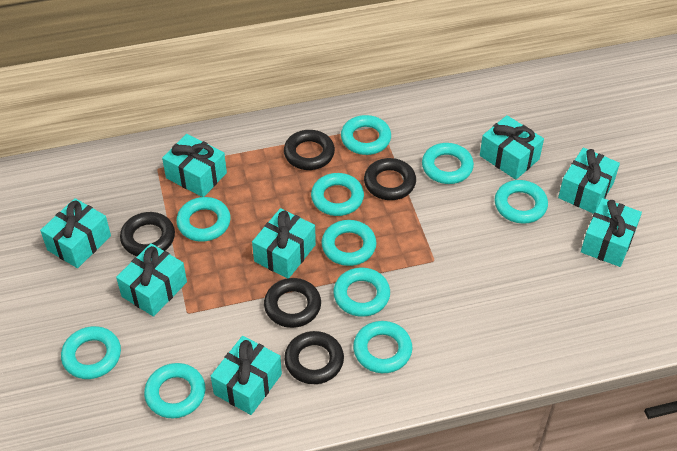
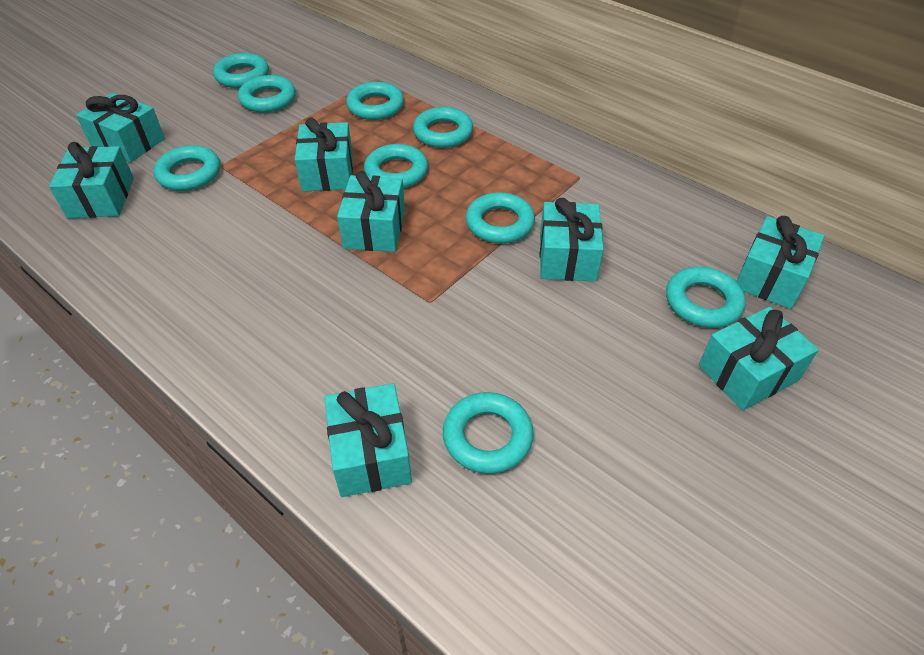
black ring: [120,212,175,256] [264,278,321,328] [284,130,335,170] [284,331,344,384] [364,158,416,200] = 5 -> none = 0
turquoise ring: [61,326,121,379] [144,363,206,418] [176,197,231,242] [311,173,364,216] [321,220,376,266] [333,267,390,317] [341,115,391,155] [353,321,412,373] [422,143,474,184] [495,180,548,224] = 10 -> [154,145,220,191] [213,53,269,88] [238,75,296,113] [346,82,404,120] [364,144,428,188] [413,107,473,148] [443,392,534,474] [466,192,535,244] [666,267,746,328] = 9

